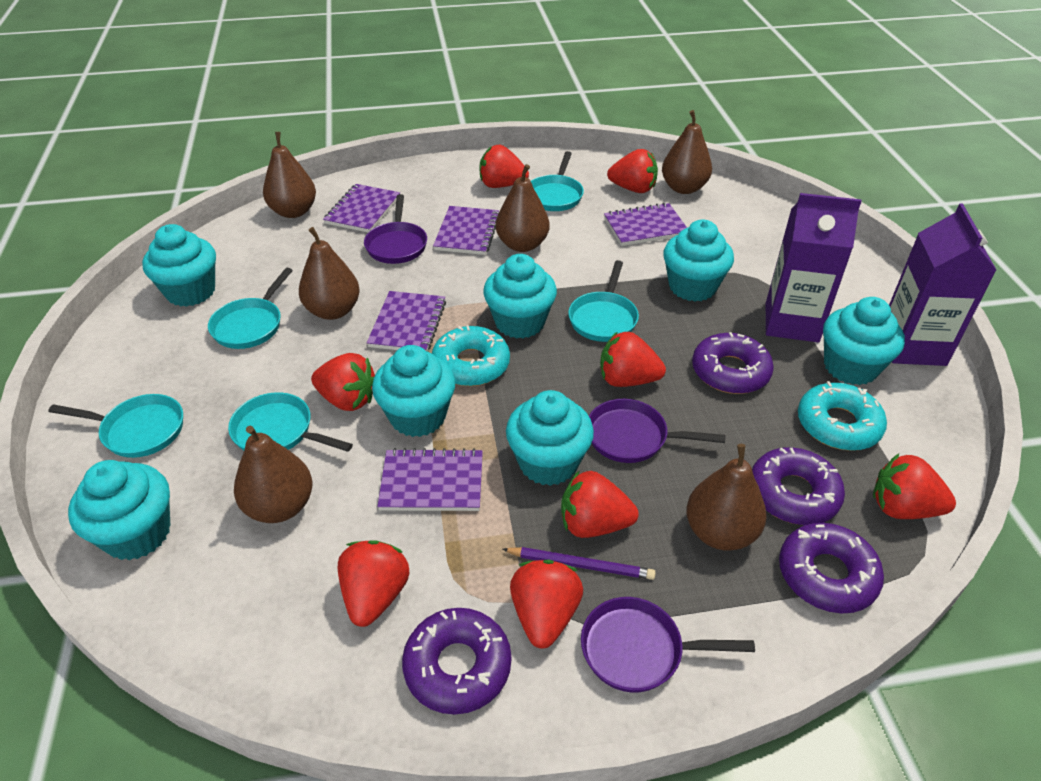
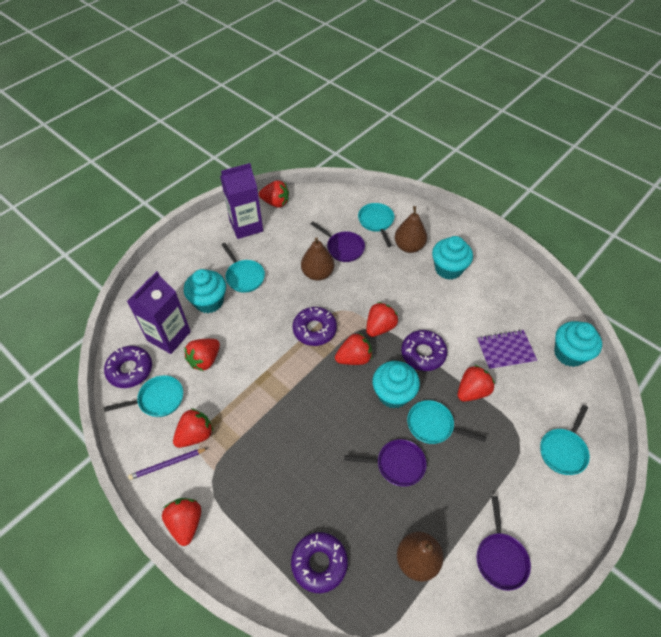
brown pear: [234,426,313,523] [263,132,316,218] [299,227,360,320] [496,164,550,252] [662,110,712,194] [686,444,767,551] = 6 -> [301,237,334,281] [395,206,427,253] [397,532,443,582] = 3
purple notebook: [323,184,400,232] [367,291,446,351] [377,448,483,511] [433,206,499,255] [604,203,687,246] = 5 -> [477,330,537,370] = 1
red strawberry: [311,353,375,411] [338,540,409,627] [480,145,529,188] [510,560,583,648] [561,470,639,538] [600,331,666,387] [607,149,658,193] [873,454,956,519] = 8 -> [162,498,201,546] [173,408,213,448] [184,339,220,371] [259,180,289,208] [335,333,372,365] [366,302,398,337] [458,365,495,402] = 7
turquoise cupcake: [68,460,170,560] [142,224,216,307] [372,345,456,437] [483,254,557,339] [506,390,594,486] [663,220,734,301] [823,297,905,385] = 7 -> [184,269,226,313] [372,361,420,408] [432,236,473,280] [554,321,602,367] = 4
turquoise donut: [432,325,510,386] [798,381,887,451] = 2 -> none = 0

